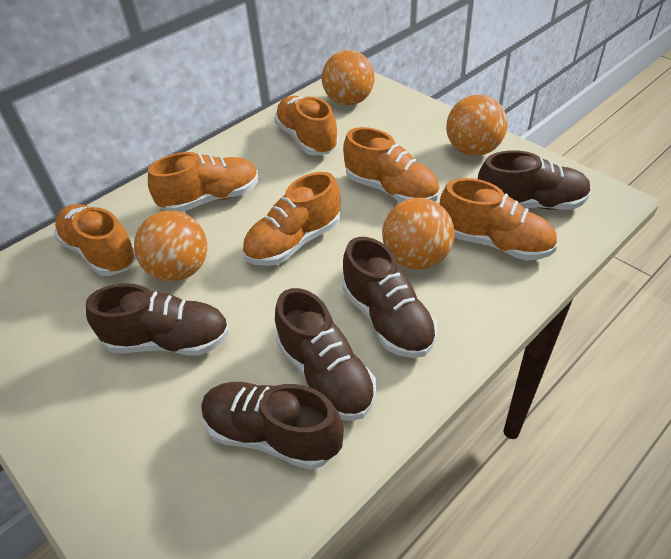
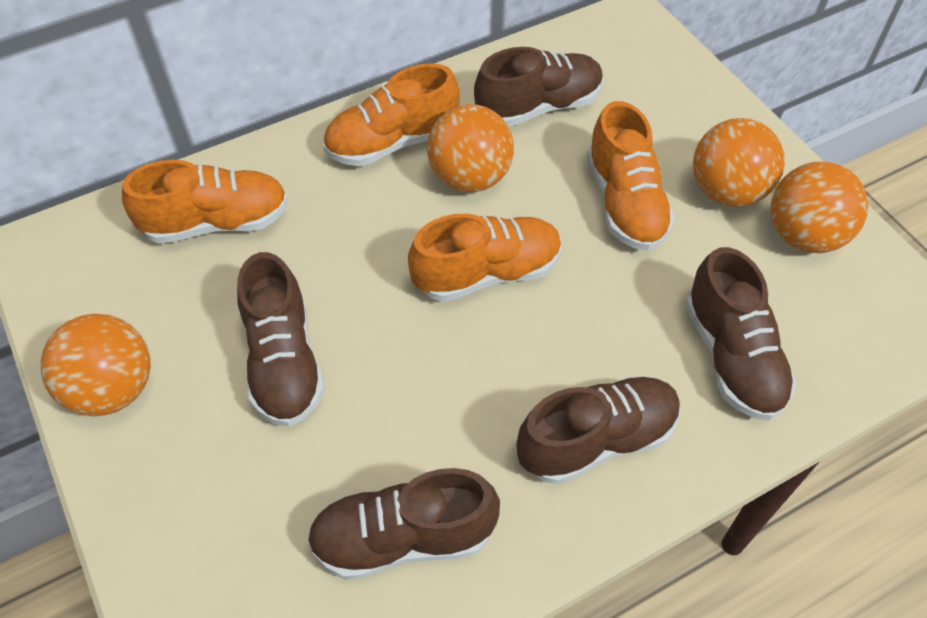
orange shoe: [54,204,136,276] [148,152,259,212] [242,172,340,266] [274,96,339,155] [343,127,440,202] [439,178,557,260] = 6 -> [122,160,288,244] [323,63,460,166] [408,214,562,302] [587,101,675,251] = 4

